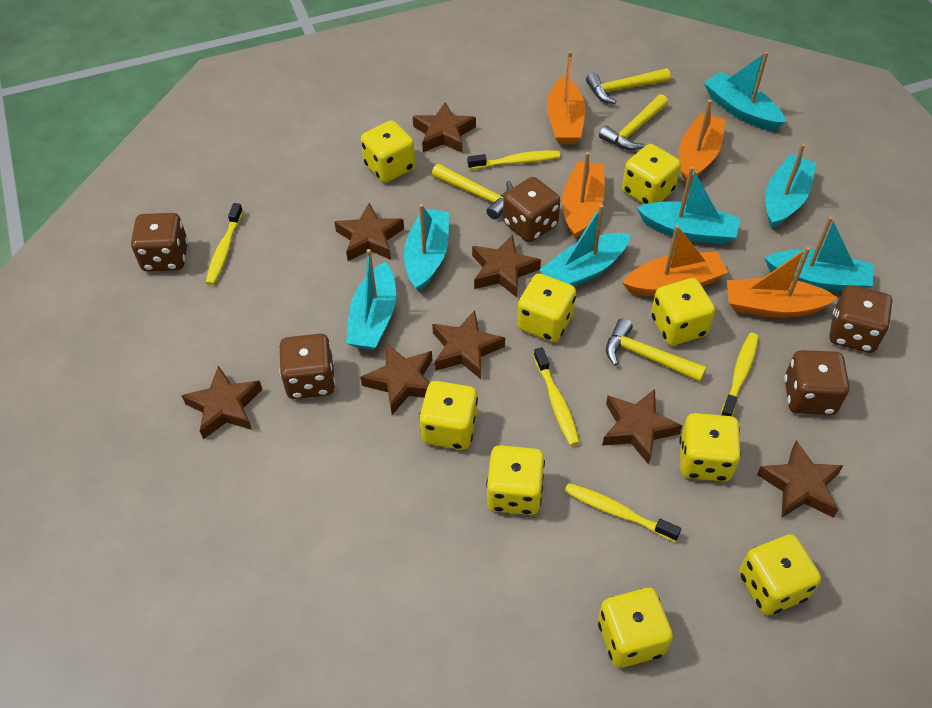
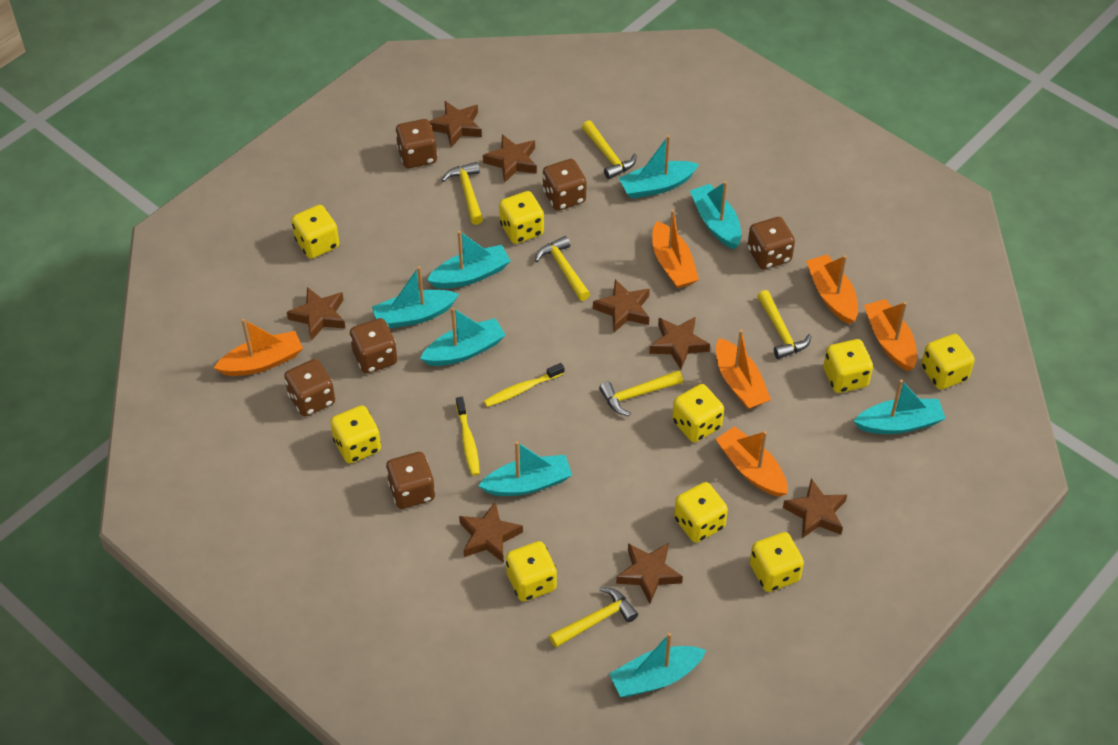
brown dice: [131,213,188,272] [280,334,335,399] [503,177,560,242] [784,350,849,415] [829,285,892,353] = 5 -> [284,359,335,416] [350,318,397,374] [386,452,435,509] [395,119,437,168] [543,159,586,211] [748,217,795,269] = 6
orange boat: [547,51,585,144] [562,152,605,239] [622,225,728,296] [679,100,726,184] [727,247,838,318] = 5 -> [214,319,303,376] [652,210,699,289] [716,329,771,409] [716,426,788,497] [806,255,858,324] [864,299,917,371] = 6
turquoise boat: [346,249,396,350] [404,204,449,292] [539,204,631,287] [636,167,740,244] [704,51,786,131] [764,216,873,292] [765,144,816,228] = 7 -> [372,266,459,329] [420,308,506,366] [427,230,511,289] [478,441,572,496] [609,633,706,697] [619,135,699,199] [690,181,741,249] [854,379,946,434] = 8
yellow hammer: [432,164,513,220] [586,68,670,104] [599,94,668,150] [606,318,706,382] = 4 -> [442,162,483,225] [535,236,590,301] [549,587,638,648] [582,120,637,179] [599,370,683,416] [757,290,811,359] = 6
yellow toothbrush: [206,203,243,285] [467,151,560,170] [534,347,580,446] [564,483,681,542] [721,333,759,416] = 5 -> [456,397,480,476] [484,363,564,407] = 2

